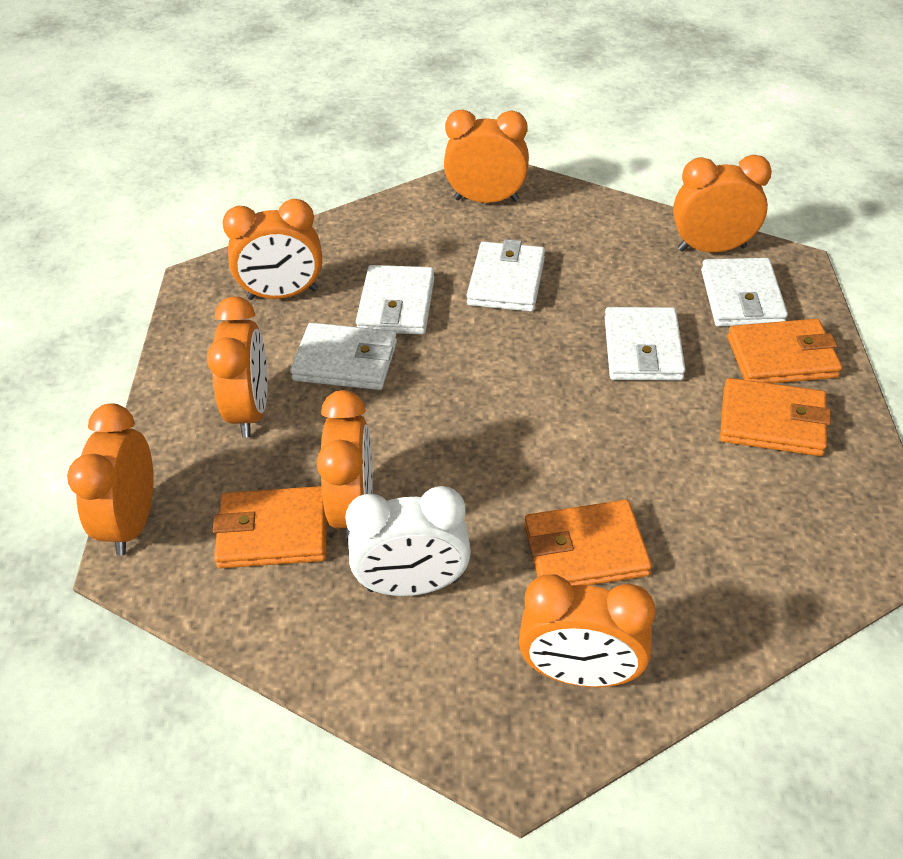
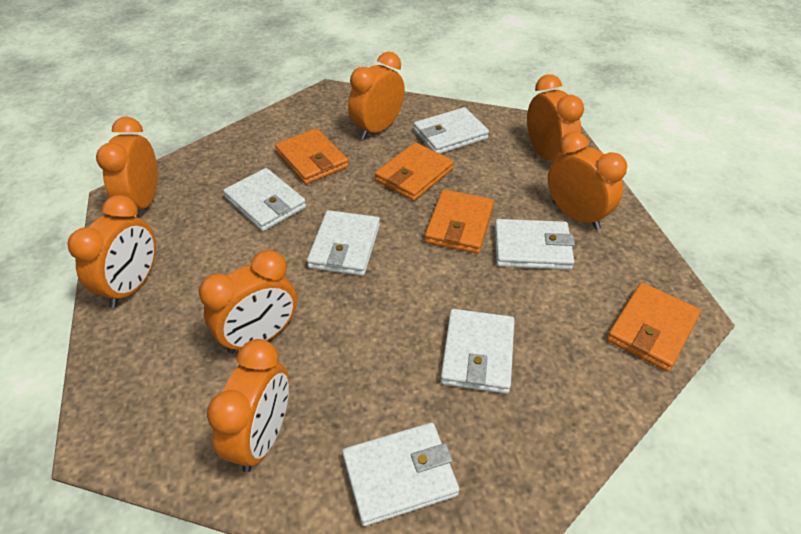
white clock: [345,486,471,596] = 1 -> none = 0
white wallet: [290,323,397,390] [356,265,435,335] [467,239,545,312] [605,307,686,381] [701,258,788,327] = 5 -> [223,168,306,231] [307,210,380,276] [342,423,460,526] [414,107,489,154] [440,309,515,394] [494,219,575,270] = 6

